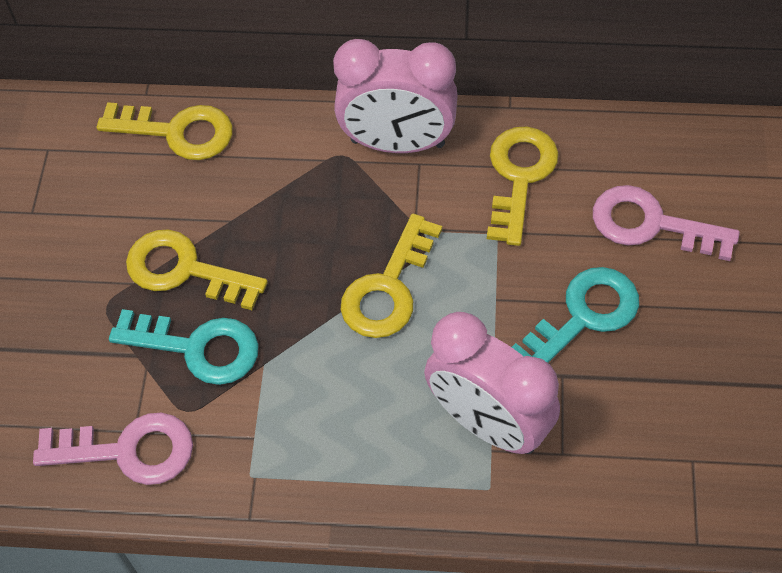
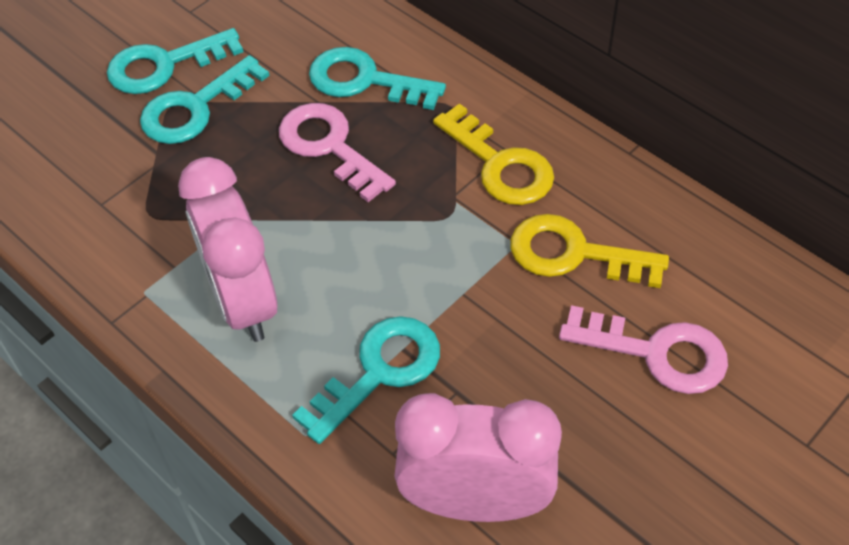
turquoise key: [109,309,259,385] [512,267,639,363] = 2 -> [107,28,243,94] [140,55,269,144] [292,316,440,444] [309,47,446,110] = 4
yellow key: [97,102,233,160] [126,229,268,310] [341,214,442,338] [487,127,559,246] = 4 -> [433,103,554,205] [510,214,669,288] = 2

